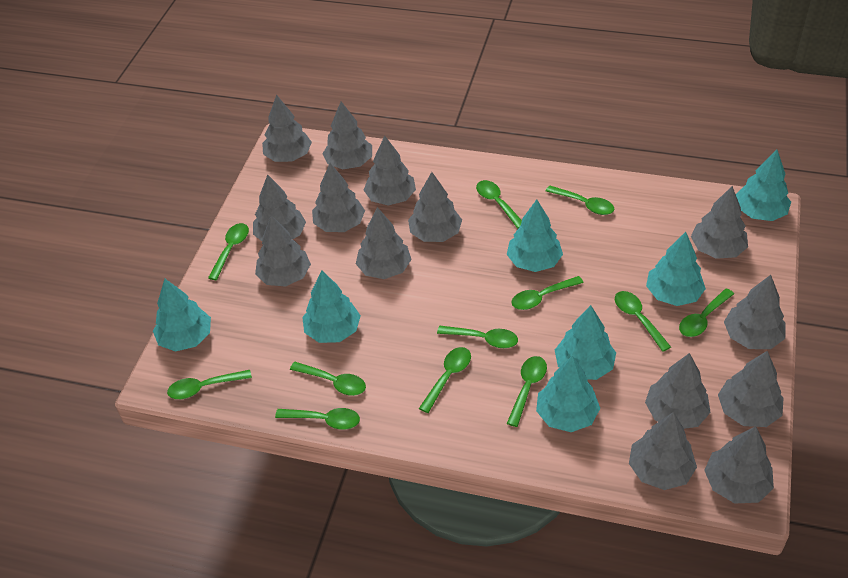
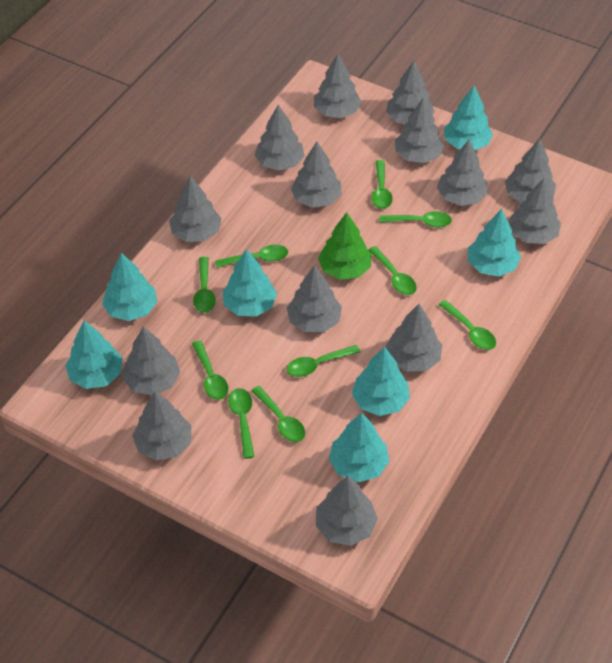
green spoon: [167,370,252,399] [208,223,249,280] [275,408,360,430] [290,362,366,396] [419,347,471,413] [437,326,518,348] [476,180,522,229] [507,356,547,427] [511,276,584,310] [546,185,614,215] [615,291,671,352] [679,288,734,337] = 12 -> [192,340,228,400] [193,257,216,313] [215,245,288,268] [228,388,255,459] [251,386,305,442] [286,345,360,377] [368,246,417,295] [372,160,393,209] [380,211,452,227] [439,300,496,350] = 10
green tree: none = 0 -> [318,212,371,280] = 1

